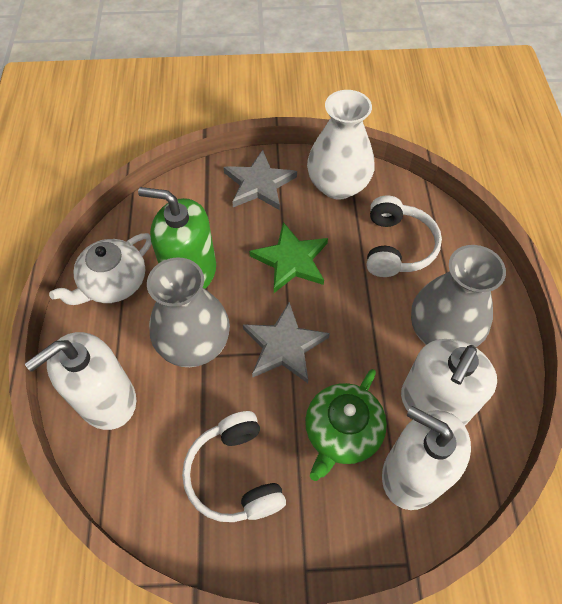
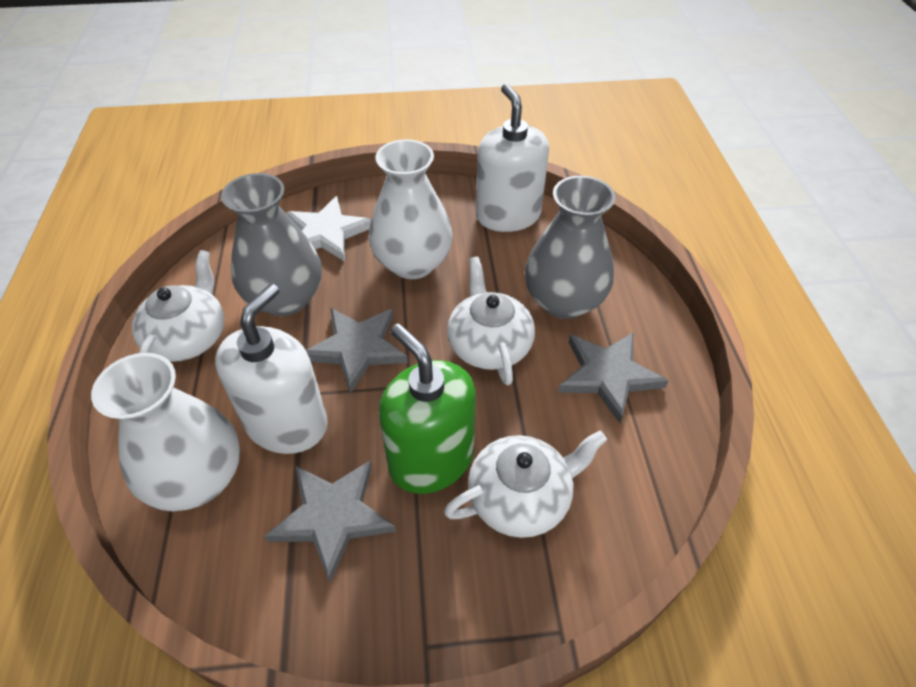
green star: [249,222,328,293] = 1 -> none = 0
green teapot: [305,369,387,481] = 1 -> none = 0
grey star: [223,150,297,210] [243,302,330,383] = 2 -> [265,460,396,583] [306,308,408,393] [558,332,668,423] = 3
white headphones: [182,411,286,522] [367,196,442,277] = 2 -> none = 0
white soap dispenser: [25,332,136,430] [382,406,471,510] [401,339,497,425] = 3 -> [215,284,328,454] [476,84,549,232] = 2
white star: none = 0 -> [287,196,371,262] = 1
white teapot: [49,233,152,305] = 1 -> [132,250,224,362] [444,431,607,538] [447,257,535,385] = 3
white vase: [307,90,374,200] = 1 -> [91,353,240,511] [369,139,453,279] = 2

